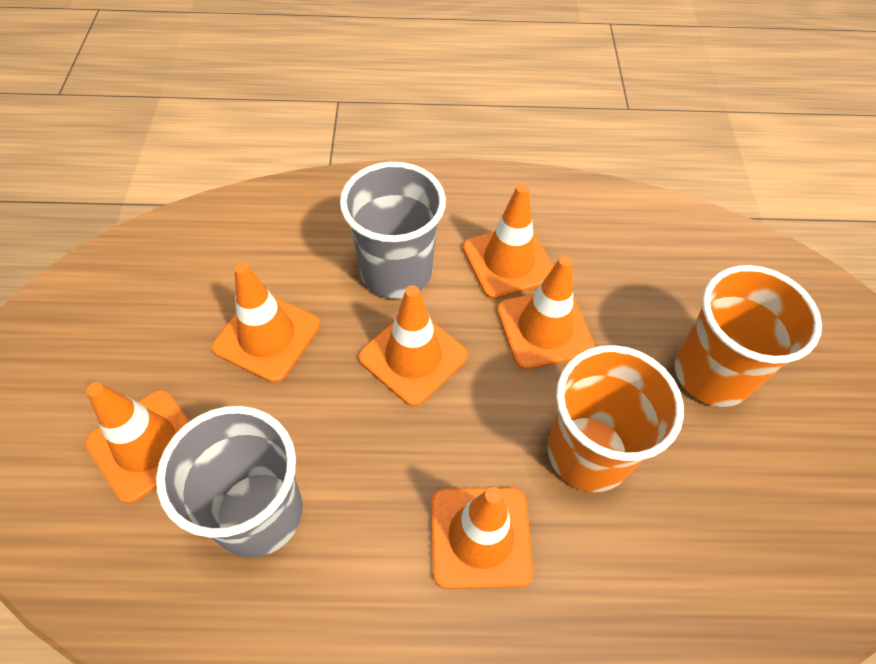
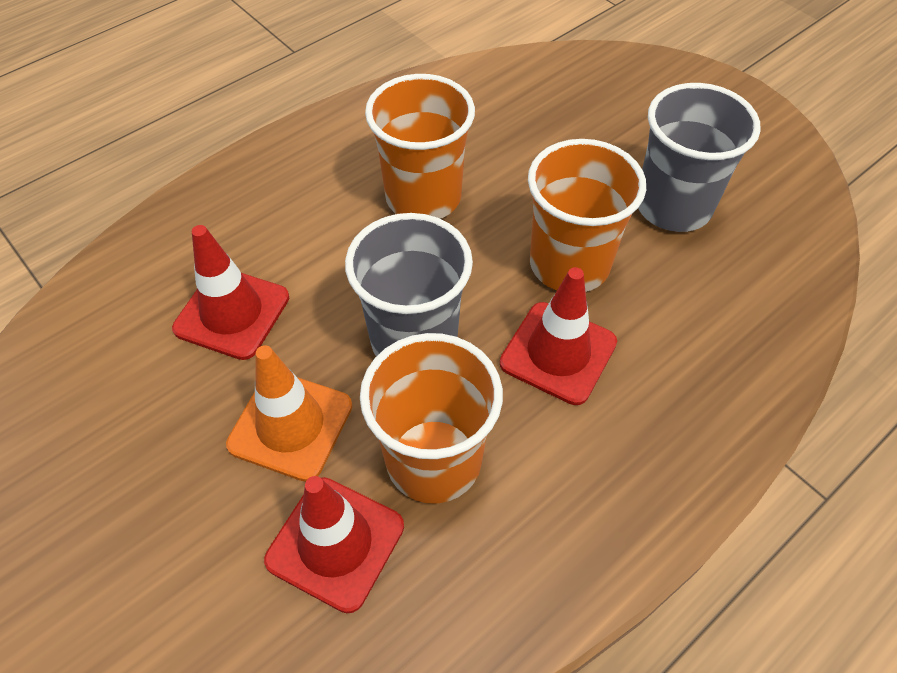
orange cup: [548,345,684,492] [675,265,822,407] = 2 -> [360,333,503,504] [365,74,475,219] [528,139,646,292] = 3
orange traffic cone: [85,382,190,504] [212,263,320,383] [359,286,468,406] [431,487,533,589] [463,184,554,299] [497,256,595,370] = 6 -> [226,345,352,482] = 1
red traffic cone: none = 0 -> [172,225,289,360] [264,476,404,613] [500,267,617,405] = 3

